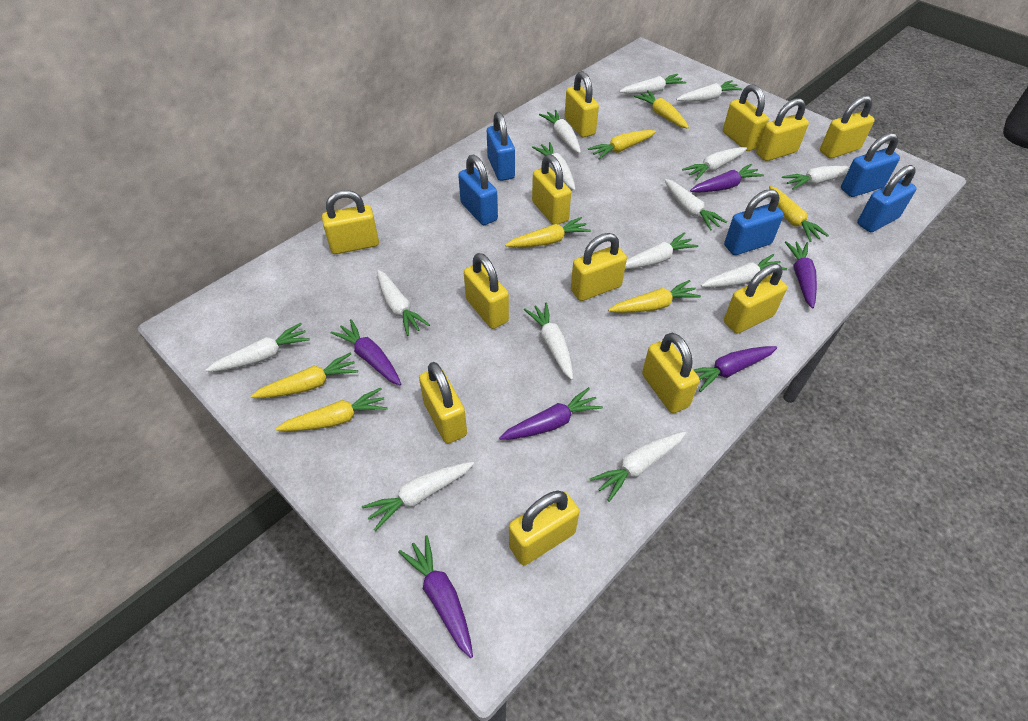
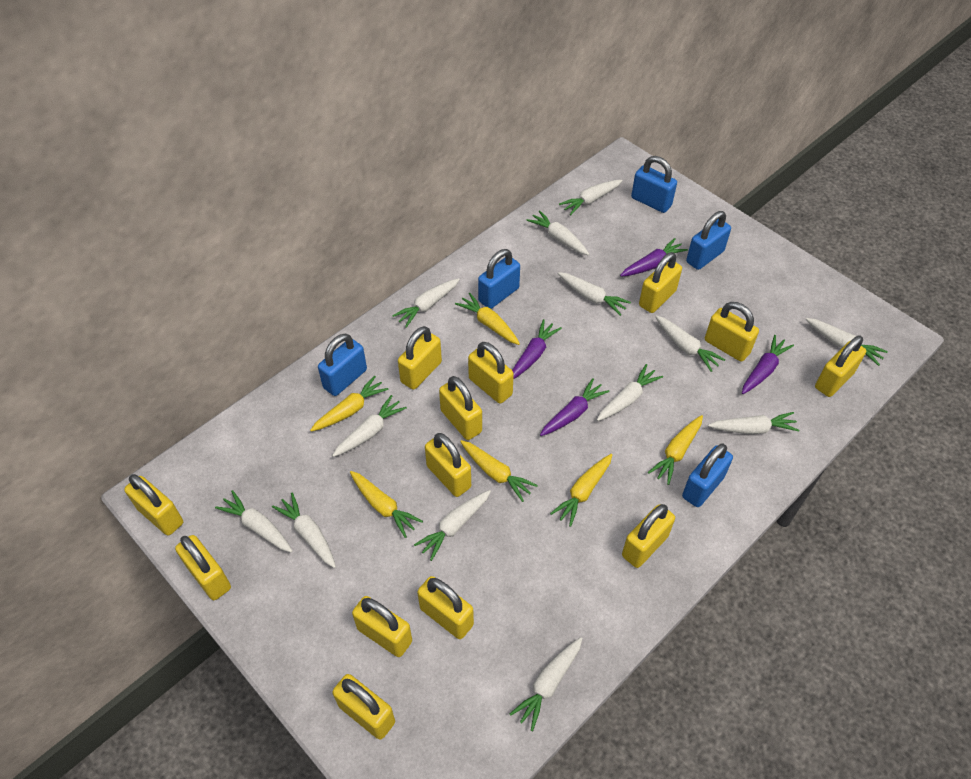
purple carrot: [330,319,401,385] [398,535,473,658] [499,387,603,440] [690,164,764,193] [694,346,777,392] [785,241,817,308] = 6 -> [512,319,562,379] [540,378,609,436] [620,238,688,276] [742,335,794,394] = 4
white carrot: [206,323,310,372] [362,462,474,531] [377,270,430,336] [524,302,573,380] [532,142,576,191] [539,110,581,153] [590,432,686,502] [619,74,686,94] [625,232,698,269] [665,179,727,231] [676,80,742,102] [682,147,747,180] [701,254,787,288] [782,166,850,190] = 14 -> [215,490,292,552] [272,493,336,568] [332,395,407,457] [392,278,460,328] [414,490,491,561] [510,637,583,731] [526,210,589,255] [558,272,631,316] [559,180,623,215] [597,364,663,421] [655,315,725,372] [708,412,800,434] [806,318,888,366] = 13
yellow carrot: [251,352,358,398] [276,388,388,431] [505,217,591,247] [588,130,656,160] [608,280,701,313] [634,90,689,129] [769,186,829,242] = 7 -> [310,376,389,432] [350,471,423,538] [455,293,520,345] [460,440,538,502] [550,454,612,527] [648,415,703,485] = 6
yellow padlock: [322,190,379,254] [419,362,467,444] [464,253,509,329] [509,490,580,565] [532,154,571,225] [565,71,599,138] [571,233,627,301] [642,333,700,413] [723,84,769,151] [724,264,787,334] [756,98,809,161] [820,96,874,159] = 12 -> [124,474,183,536] [175,535,231,600] [332,674,395,740] [352,596,412,657] [398,326,442,390] [417,576,474,639] [425,433,471,497] [439,376,482,440] [468,342,514,404] [622,504,675,568] [639,252,682,313] [705,302,759,362] [815,336,866,397] = 13

